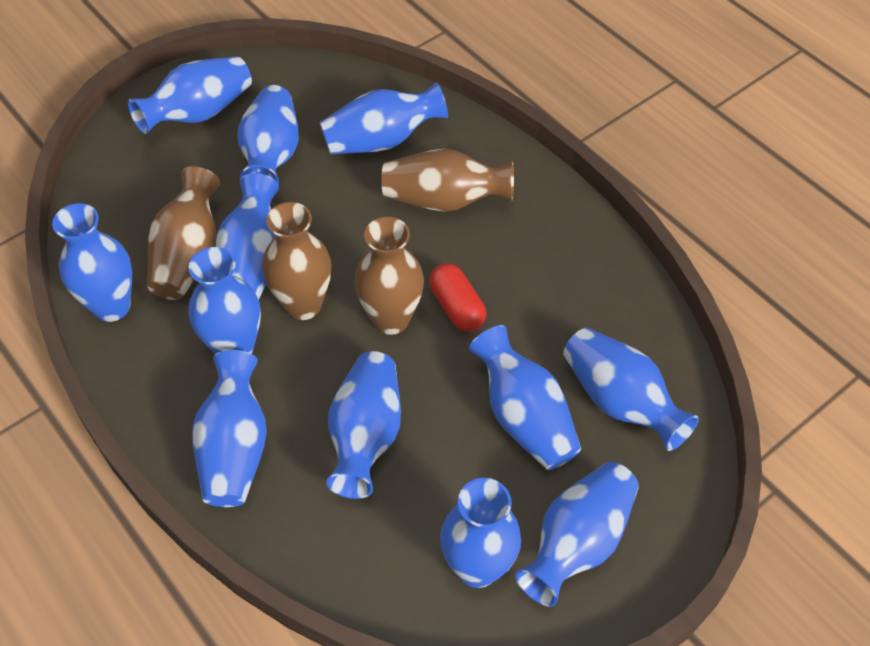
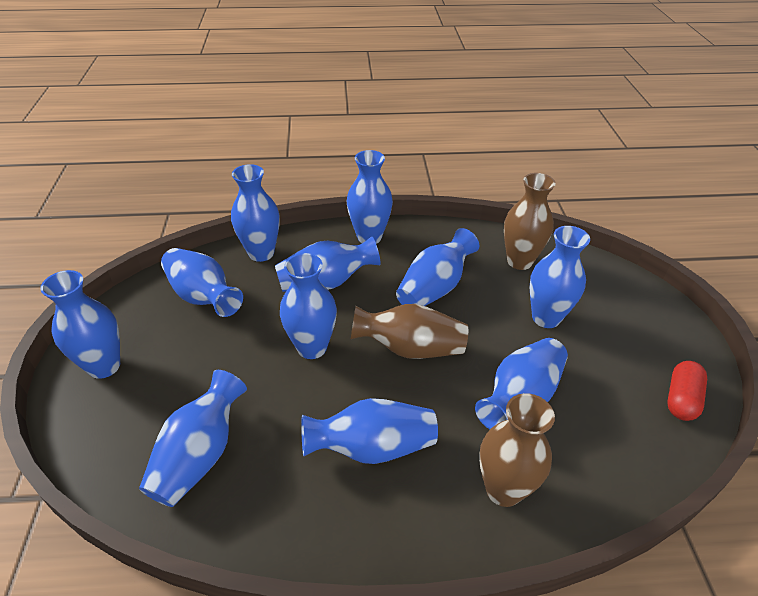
blue vase: [52,203,132,322] [128,56,252,134] [189,247,261,354] [192,350,267,507] [216,173,279,300] [238,85,299,185] [320,82,448,154] [326,351,401,499] [440,478,521,588] [469,325,581,470] [515,462,639,607] [563,328,699,451] = 12 -> [40,270,120,379] [139,370,247,507] [161,248,243,317] [231,164,280,262] [275,237,381,292] [280,253,337,359] [301,398,438,464] [347,150,393,244] [396,228,480,306] [475,338,568,429] [530,226,590,328] = 11
brown vase: [147,166,220,300] [262,202,331,320] [354,217,424,335] [381,149,514,212] = 4 -> [351,304,468,359] [479,393,555,507] [504,173,556,270] = 3

